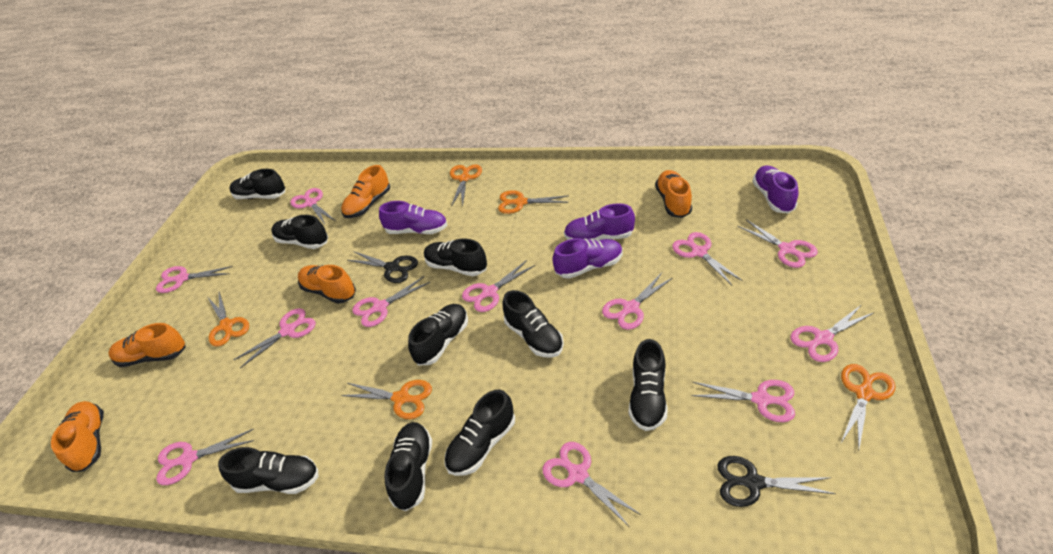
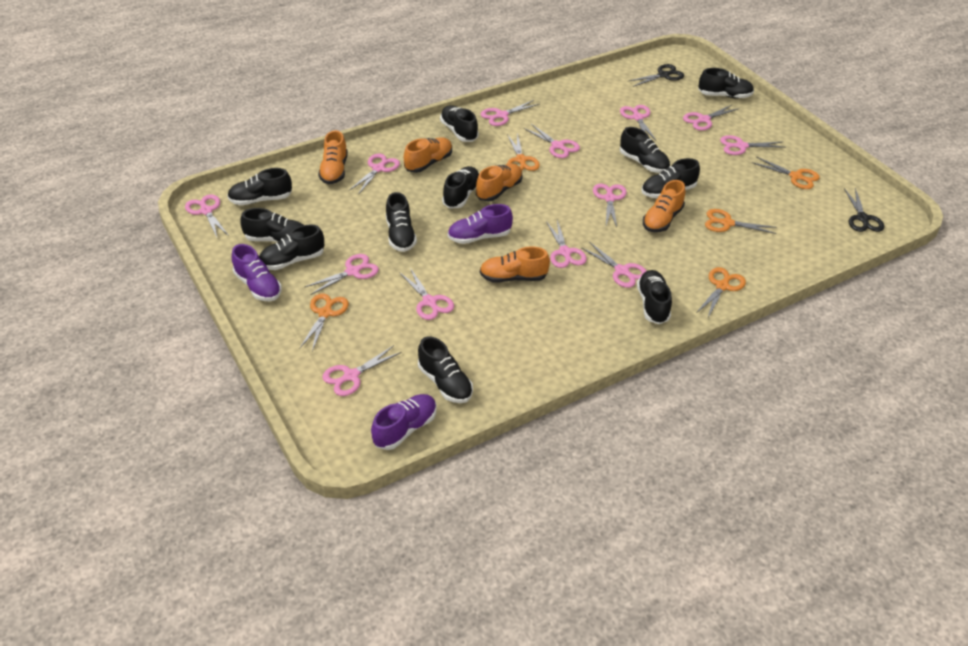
black shoe: [218,447,319,494] [229,169,285,199] [271,215,328,249] [385,422,432,511] [408,304,468,365] [424,239,487,276] [445,389,515,476] [502,290,564,358] [629,339,668,431] = 9 -> [227,168,292,205] [240,208,303,242] [259,224,324,270] [386,192,417,252] [418,337,473,403] [440,105,479,142] [442,166,479,209] [620,127,670,173] [637,270,672,324] [641,158,700,198] [698,68,754,99] = 11
pink scissors: [156,266,233,293] [156,429,254,485] [234,308,316,368] [290,188,335,224] [352,276,430,327] [462,260,535,312] [543,442,641,526] [602,273,672,330] [672,232,743,285] [691,380,795,422] [737,220,818,268] [790,305,873,362] = 12 -> [185,194,229,237] [305,254,379,295] [322,345,402,396] [349,154,400,195] [399,268,454,320] [481,100,540,126] [523,124,580,158] [546,220,587,268] [581,242,647,288] [593,184,627,227] [620,105,656,140] [683,105,739,131] [720,135,786,155] = 13
purple shoe: [379,201,447,234] [552,238,623,279] [564,203,635,240] [752,165,798,213] = 4 -> [232,244,282,301] [371,394,436,450] [448,204,513,244] = 3

